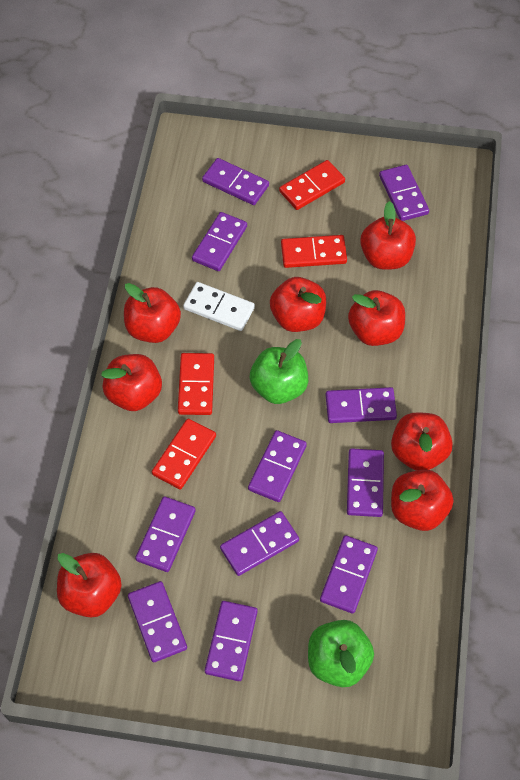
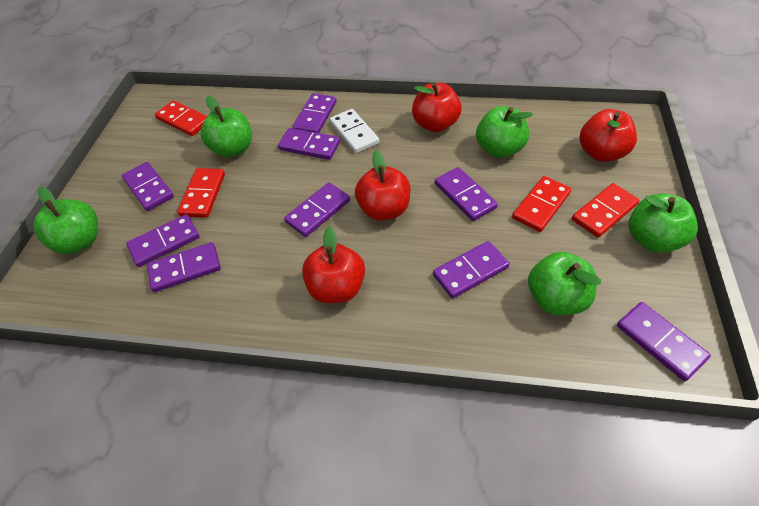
green apple: [250,339,308,404] [308,620,374,687] = 2 -> [34,187,98,254] [201,96,252,157] [476,106,533,158] [528,252,601,315] [629,193,698,253] = 5
purple domino: [128,581,187,662] [135,496,196,572] [192,212,247,271] [202,158,269,205] [205,601,258,681] [220,511,299,576] [248,430,307,502] [320,535,378,614] [326,387,397,423] [347,449,384,517] [379,165,429,221] = 11 -> [122,162,174,211] [126,214,200,267] [147,242,221,292] [278,128,340,160] [284,183,350,237] [292,93,336,133] [433,241,510,298] [435,167,498,221] [617,302,711,381] = 9
red apple: [57,553,122,618] [101,354,162,411] [124,283,181,343] [270,277,326,332] [348,290,405,346] [360,201,416,270] [391,412,453,471] [391,469,454,531] = 8 -> [302,226,365,303] [355,150,411,221] [412,82,462,132] [580,109,637,162] = 4

